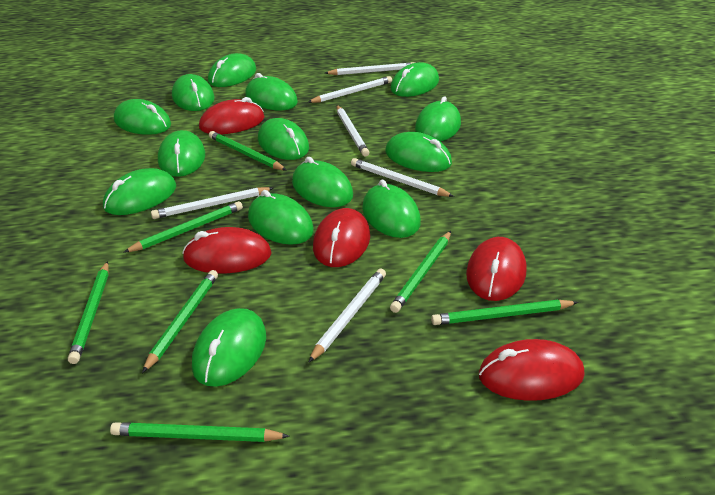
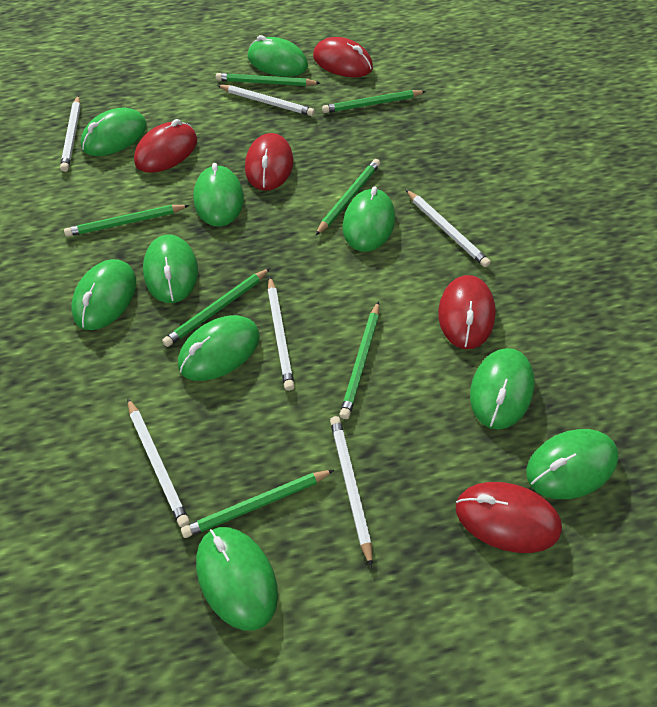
green mouse: [103,168,176,215] [114,99,171,135] [158,130,205,177] [172,74,214,111] [192,308,266,387] [208,53,256,87] [245,73,298,110] [248,190,314,245] [258,118,309,160] [292,157,353,207] [362,180,421,238] [385,132,452,172] [391,62,439,97] [415,96,461,142] = 14 -> [71,259,136,330] [81,108,147,156] [143,235,198,303] [178,315,260,381] [193,163,244,227] [196,527,278,631] [248,35,308,77] [343,186,395,252] [470,348,535,430] [526,429,619,499] = 10

